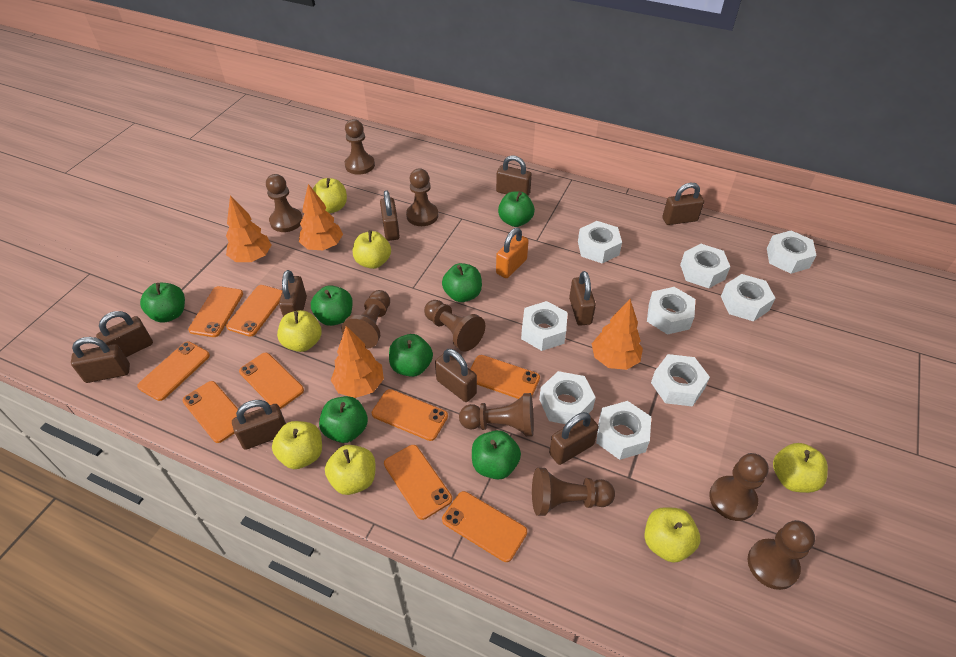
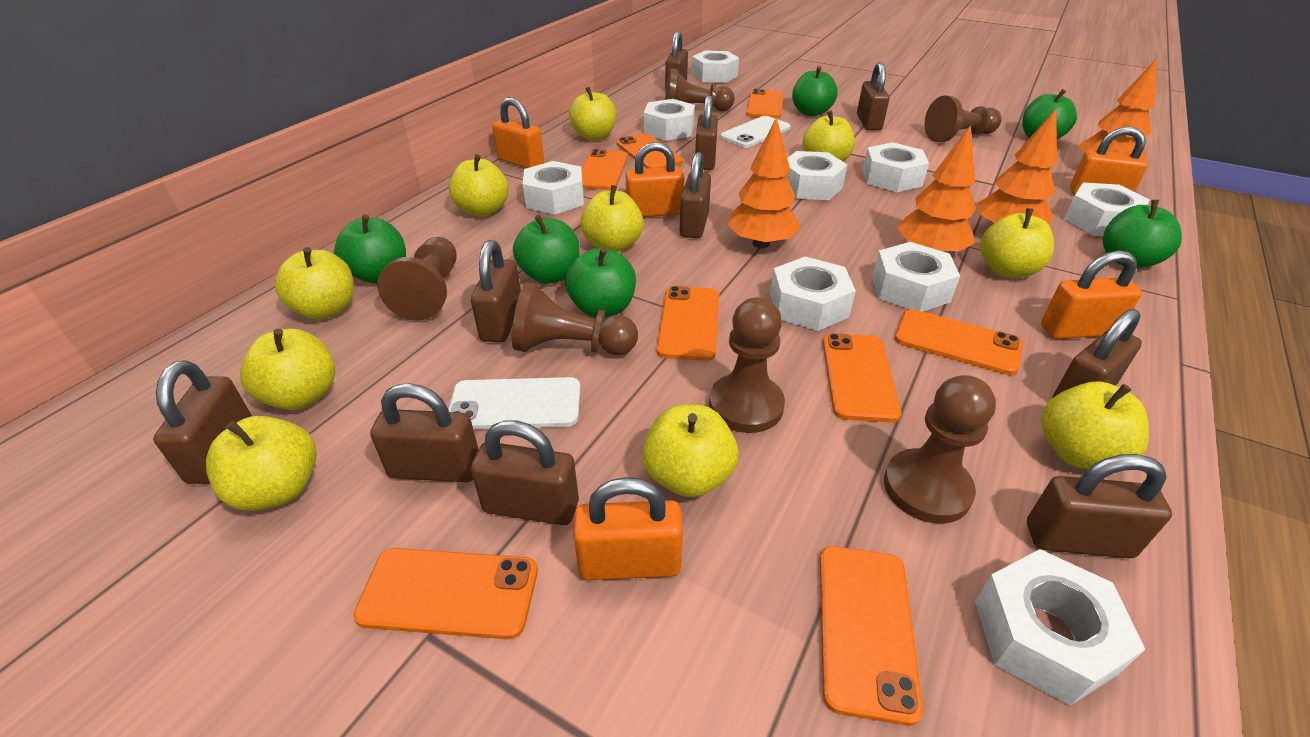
brown pawn: [266,174,303,232] [342,290,390,349] [345,119,375,175] [406,168,438,226] [424,300,485,351] [459,393,534,437] [532,468,615,516] [709,453,769,521] [748,520,815,590] = 9 -> [377,237,457,320] [512,282,638,355] [665,69,735,111] [709,298,785,433] [884,375,996,524] [924,96,1002,142] = 6
green apple: [140,283,185,323] [311,285,353,326] [319,396,368,443] [389,334,433,377] [442,263,482,302] [472,430,521,480] [498,191,535,227] = 7 -> [334,214,406,283] [513,215,580,284] [565,247,636,318] [792,66,838,116] [1022,89,1077,139] [1103,200,1182,269] = 6
orange padlock: [496,228,529,278] = 1 -> [492,97,544,168] [573,477,683,580] [626,142,684,217] [1041,250,1142,339] [1070,126,1148,195] = 5
orange phone: [137,341,210,401] [182,381,238,443] [188,286,243,337] [226,285,282,337] [239,353,304,409] [372,389,448,441] [384,445,452,520] [442,491,527,562] [470,355,540,399] = 9 -> [353,548,538,639] [581,149,628,190] [617,133,683,169] [657,286,719,361] [746,89,783,118] [820,546,923,726] [823,333,901,422] [895,309,1023,375] = 8
white phone: none = 0 -> [448,377,580,430] [720,116,791,148] = 2
yellow apple: [272,421,322,469] [277,310,322,352] [313,178,347,213] [325,445,376,495] [353,230,391,269] [644,507,700,563] [773,443,828,493] = 7 -> [206,416,317,511] [240,329,335,410] [275,247,354,320] [449,154,509,216] [569,87,616,141] [581,185,644,252] [642,405,738,498] [802,110,855,162] [980,208,1054,278] [1041,382,1149,469] = 10

